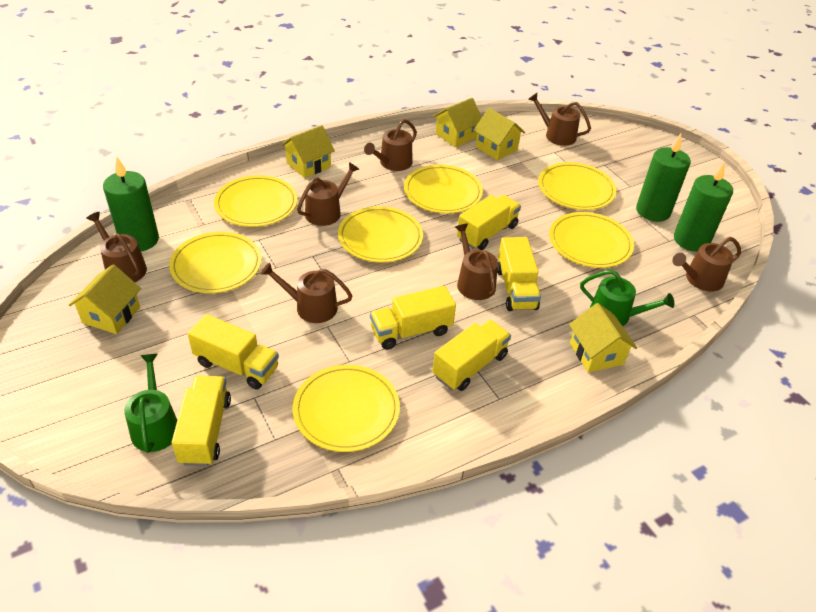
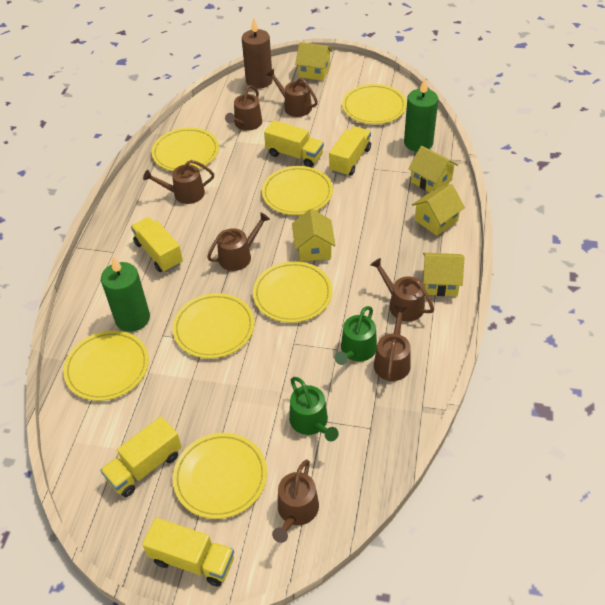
brown candle: none = 0 -> [242,18,273,89] = 1
green candle: [103,157,159,252] [636,134,691,222] [674,161,733,252] = 3 -> [101,256,150,332] [404,78,438,152] = 2
yellow truck: [172,375,231,466] [188,314,279,390] [370,286,456,350] [432,320,511,391] [457,195,521,250] [497,237,541,311] = 6 -> [100,417,182,497] [131,217,183,272] [142,518,234,587] [264,120,324,167] [329,126,371,176] = 5

